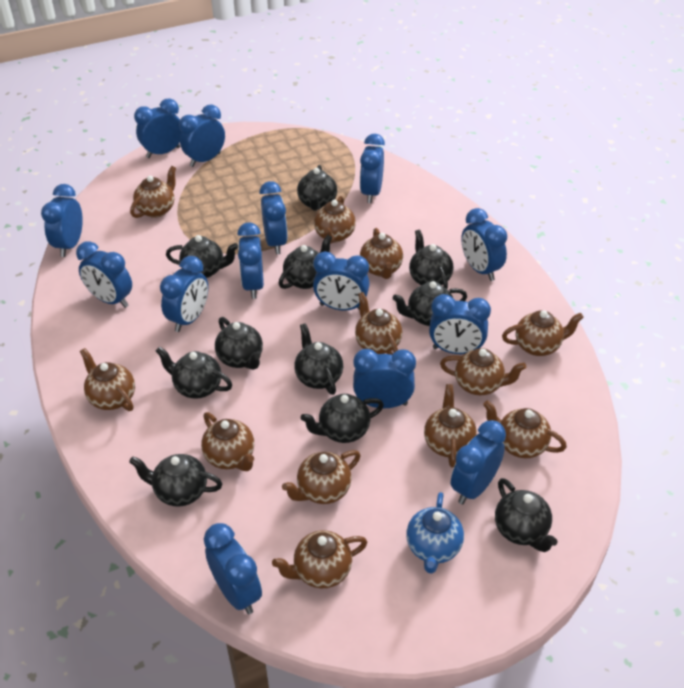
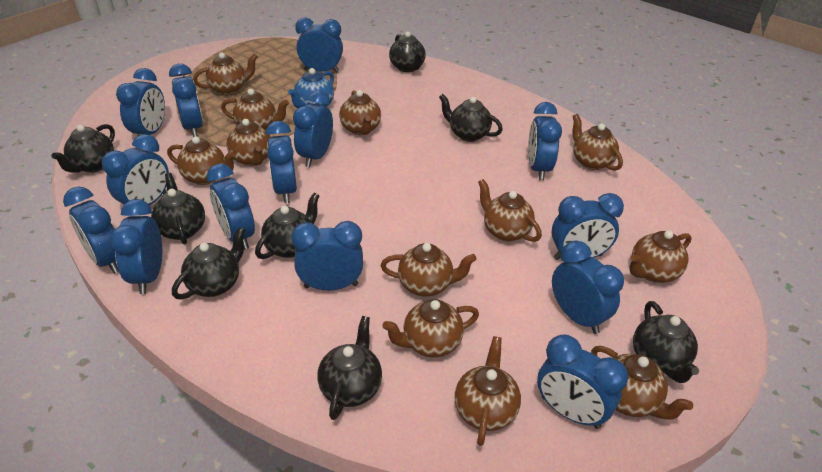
black teapot: [129,454,222,507] [156,346,232,399] [166,235,238,278] [215,317,263,370] [279,235,332,289] [294,323,343,395] [297,165,337,211] [301,394,384,443] [392,281,467,326] [409,229,454,289] [495,478,558,552] = 11 -> [51,124,115,173] [151,173,205,244] [172,227,245,300] [255,193,320,259] [317,316,382,420] [389,32,426,72] [439,94,503,142] [633,301,699,383] = 8

